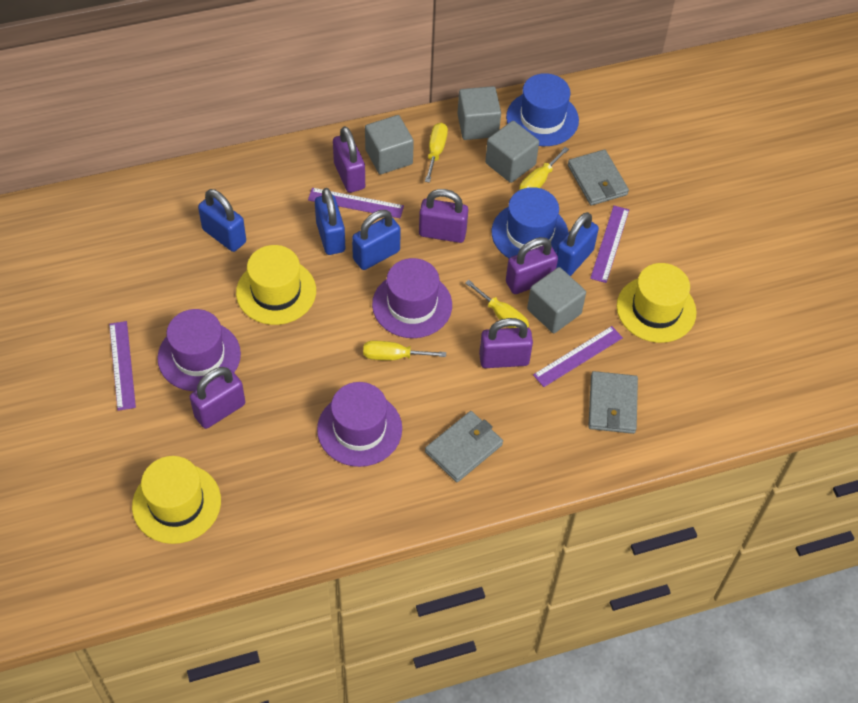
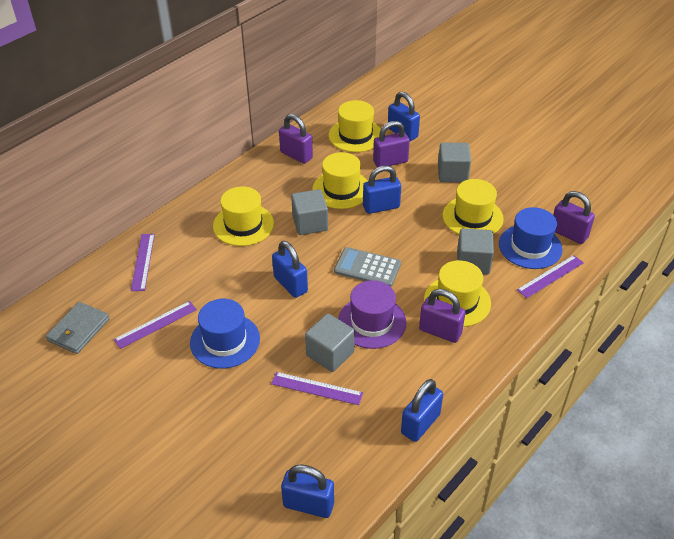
blue padlock: [198,189,246,252] [315,188,345,255] [352,210,401,270] [556,212,599,276] = 4 -> [272,241,308,298] [281,464,334,518] [363,166,401,214] [388,91,420,141] [401,379,443,442] = 5
grey calculator: none = 0 -> [334,247,401,287] = 1
grey wallet: [425,411,503,482] [568,150,629,206] [588,371,638,434] = 3 -> [46,302,110,354] = 1
purple hat: [157,309,241,391] [317,382,402,467] [372,258,452,338] = 3 -> [338,280,407,349] = 1
purple padlock: [190,367,245,429] [333,126,365,193] [419,189,468,243] [479,318,533,368] [506,237,558,294] = 5 -> [279,114,313,164] [373,121,410,167] [419,289,465,343] [553,191,595,244] = 4
yellow hat: [132,456,221,544] [236,245,316,325] [617,263,696,343] = 3 -> [213,186,274,246] [312,152,368,209] [329,100,381,152] [424,260,491,327] [442,179,504,234] = 5
yellow screwdriver: [363,341,446,360] [425,123,448,183] [465,280,529,328] [519,147,569,190] = 4 -> none = 0

